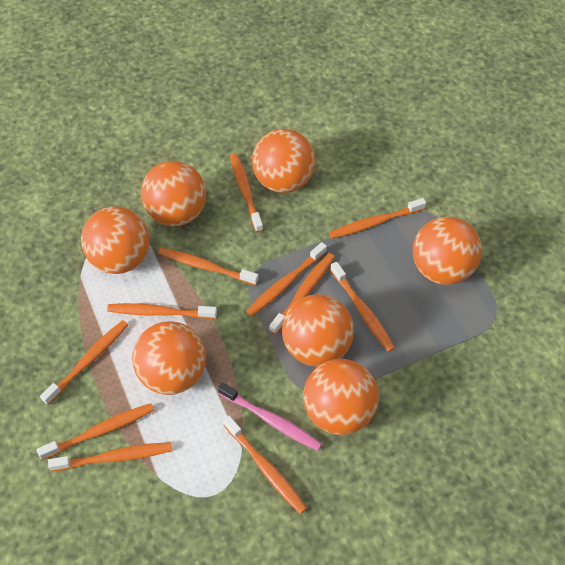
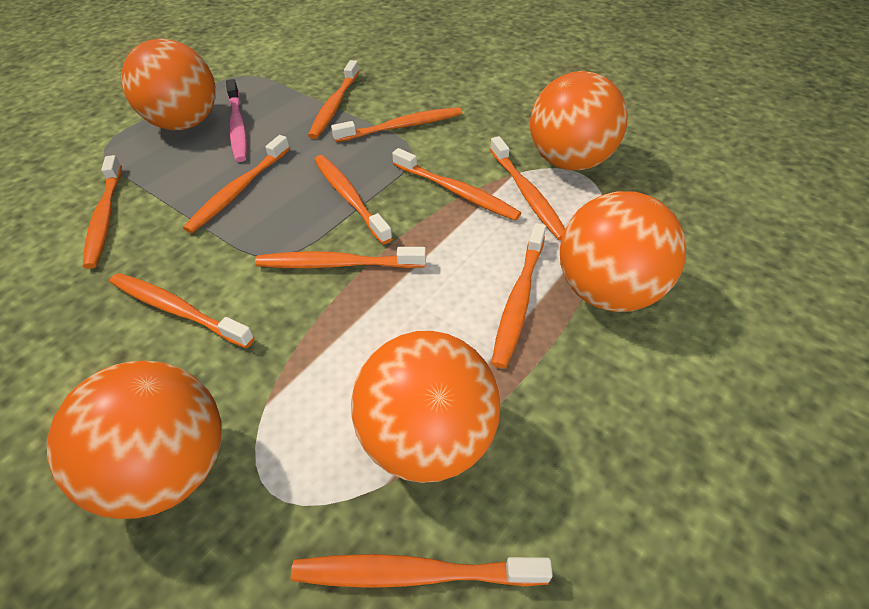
orange ball: [81,206,150,274] [132,321,206,395] [141,161,206,226] [252,129,315,193] [282,294,354,366] [303,359,379,435] [413,217,482,285] = 7 -> [47,361,222,519] [121,39,216,130] [351,331,500,483] [530,71,628,171] [560,191,686,312] = 5

